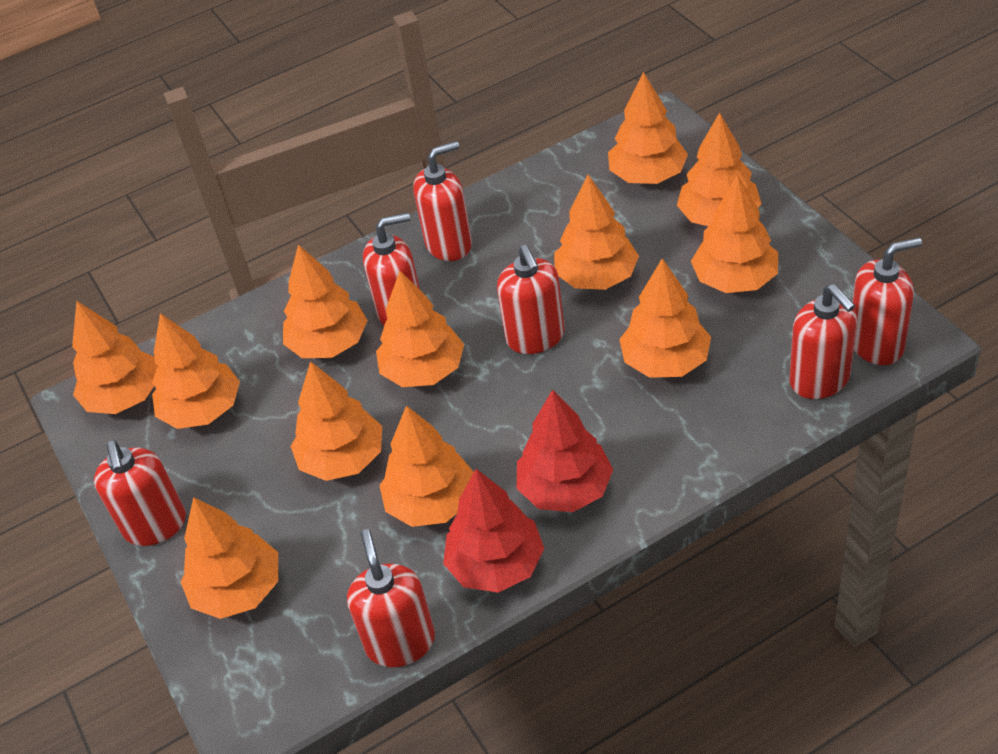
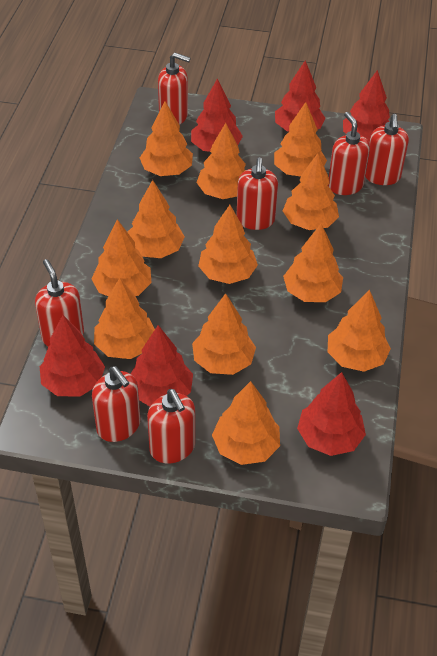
red tree: [443,469,545,593] [517,390,613,512] = 2 -> [40,315,105,396] [130,325,193,406] [191,78,243,152] [275,60,326,132] [297,372,366,456] [343,70,390,142] = 6

